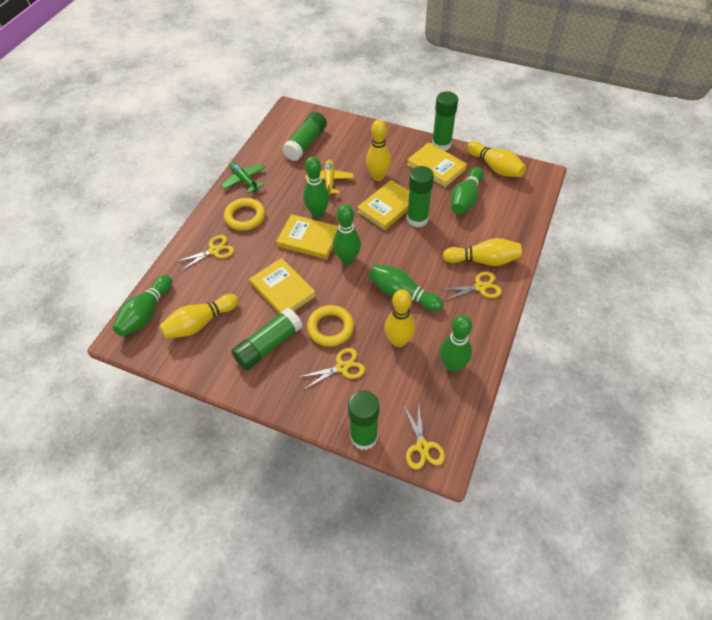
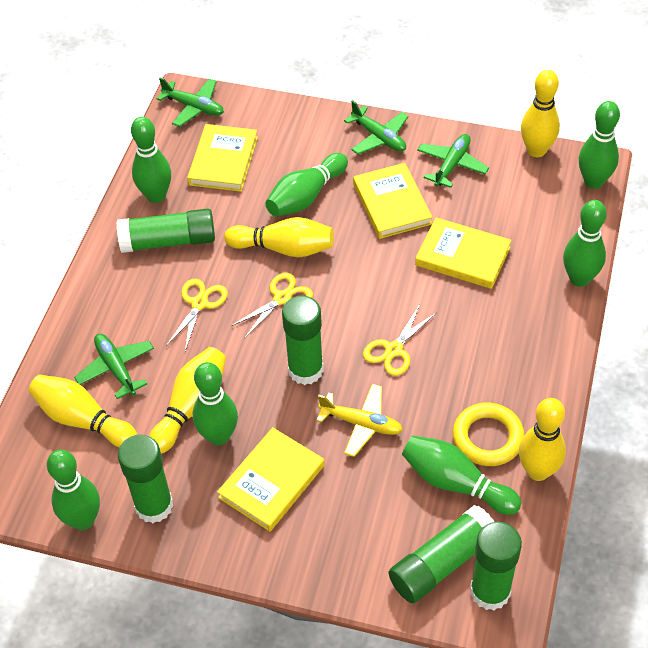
green bowling pin: [112,275,172,337] [303,156,329,217] [333,204,361,264] [369,264,443,311] [440,315,472,372] [451,167,484,214] = 6 -> [47,449,100,530] [131,117,171,203] [193,362,238,446] [265,153,348,216] [402,436,521,515] [563,200,607,287] [579,101,620,189] = 7
green plane: [221,162,265,193] = 1 -> [74,334,154,399] [157,77,224,127] [344,100,409,154] [417,134,489,188] = 4
yellow ring: [224,198,265,231] [307,305,354,347] = 2 -> [452,403,525,466] = 1
yellow scissors: [175,235,234,271] [299,348,365,390] [403,401,445,470] [439,271,502,301] = 4 -> [166,278,228,351] [231,273,313,338] [363,304,437,376] = 3

